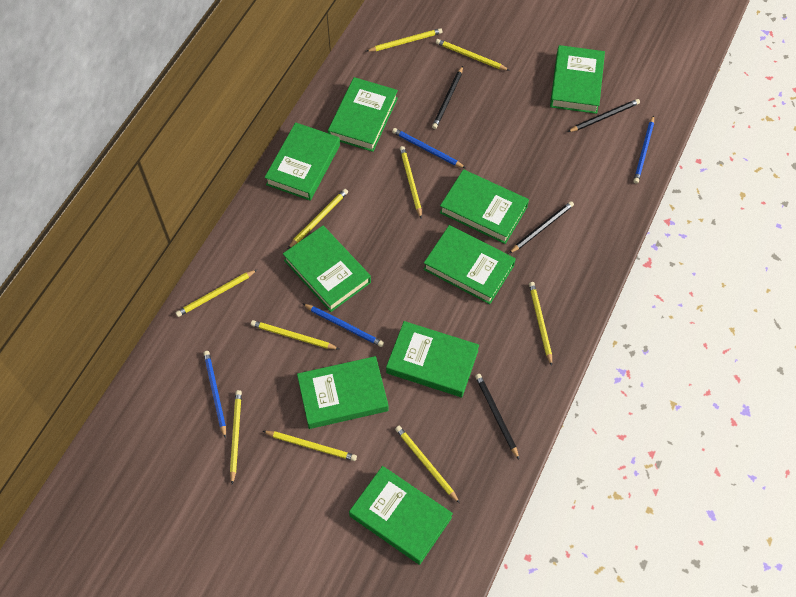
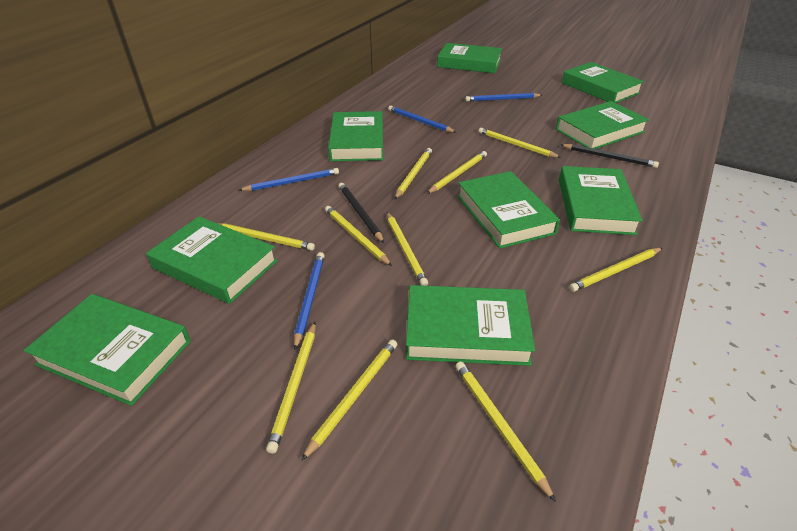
black pencil: [432,66,463,129] [475,374,519,459] [509,201,574,253] [568,99,640,132] = 4 -> [339,183,384,243] [560,144,659,168] = 2

